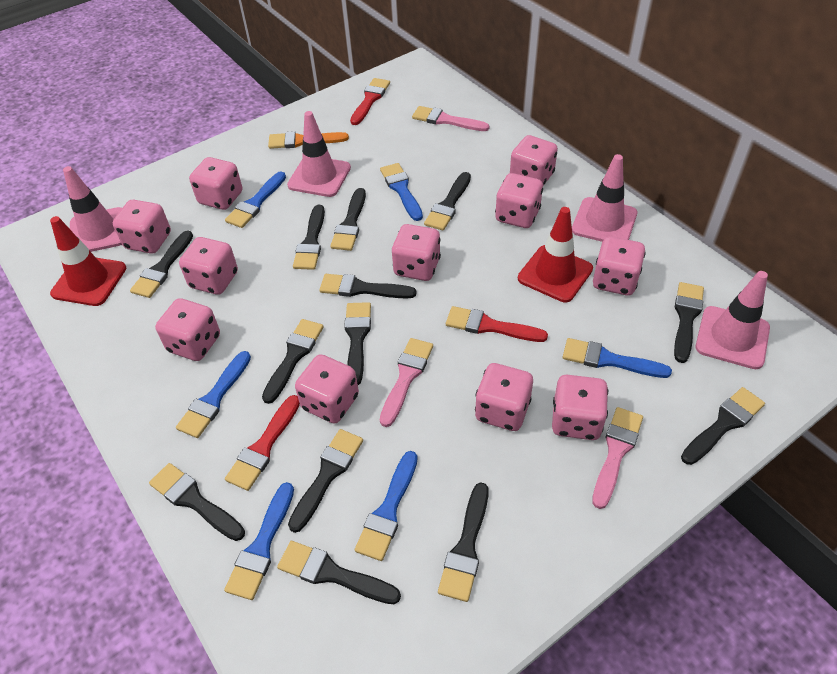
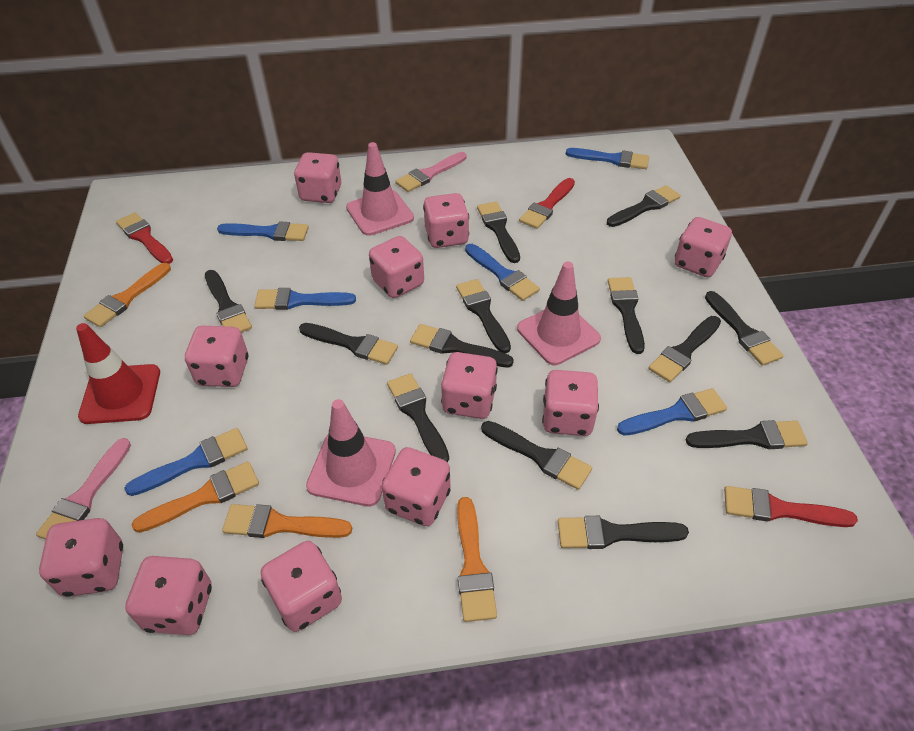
orange brush: [268,131,349,149] = 1 -> [84,263,171,327] [131,461,259,533] [222,504,352,538] [457,497,497,622] = 4
pink brush: [380,338,433,427] [412,106,489,131] [592,407,643,509] = 3 -> [36,438,131,540] [395,152,467,192] = 2
pink traffic cone: [63,166,122,252] [287,111,351,197] [572,154,637,242] [696,271,770,369] = 4 -> [306,399,396,506] [346,142,414,236] [517,262,601,365] = 3
red traffic cone: [50,216,126,306] [518,207,593,302] = 2 -> [76,323,160,424] = 1

